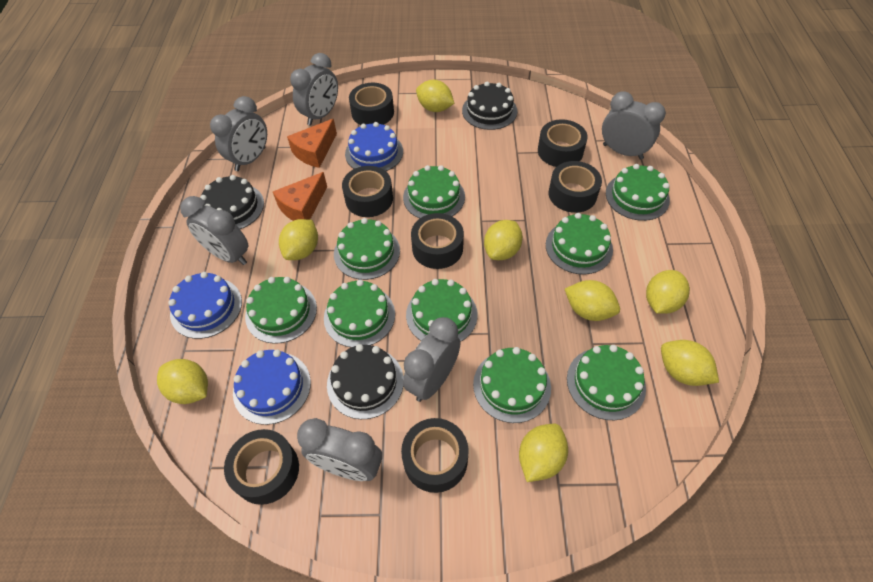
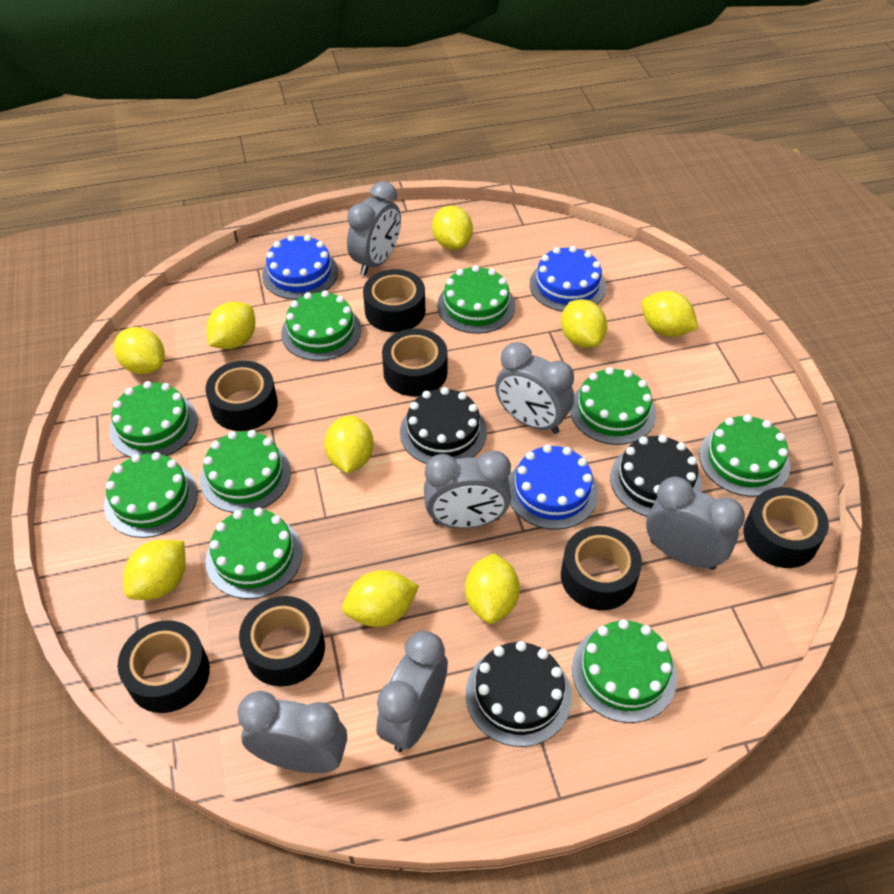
orange cheese: [273,172,327,221] [287,119,337,168] = 2 -> none = 0
yellow lemon: [157,359,208,404] [279,219,318,260] [416,80,454,112] [484,220,523,260] [519,424,568,482] [565,280,620,321] [646,270,690,314] [661,340,719,386] = 8 -> [114,327,165,374] [123,540,186,600] [206,302,255,349] [324,415,374,473] [342,570,419,627] [432,206,473,250] [465,553,520,624] [561,299,607,348] [642,291,699,337] = 9

